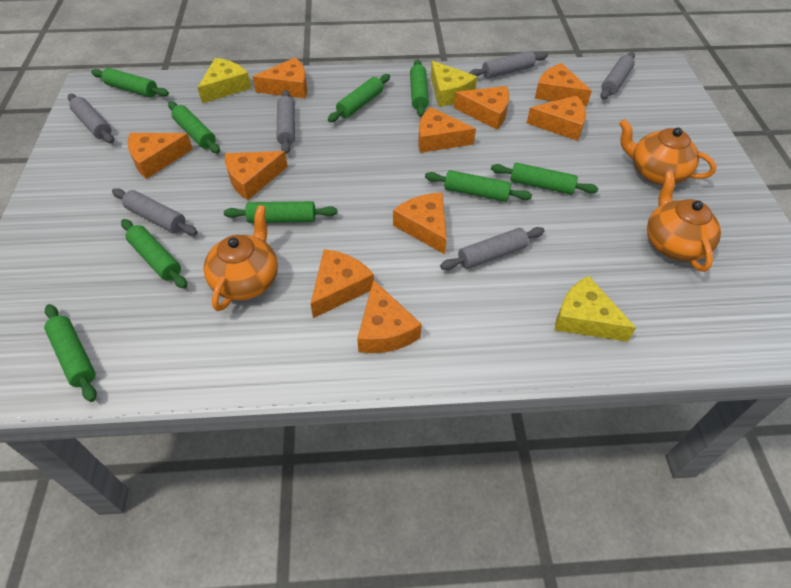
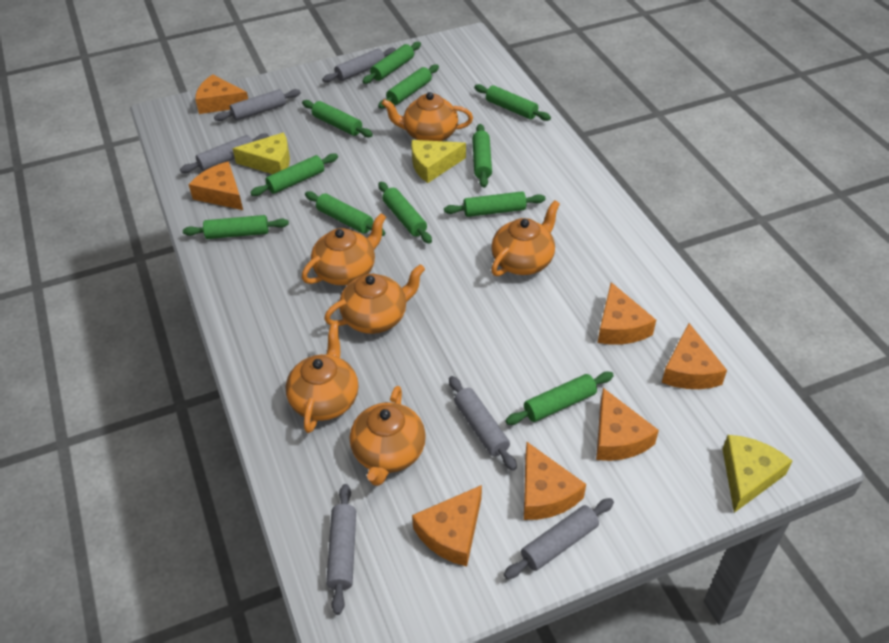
green rolling pin: [44,304,97,402] [91,68,169,97] [121,219,187,289] [168,102,220,154] [224,201,337,223] [328,74,390,122] [410,59,429,117] [425,170,532,202] [491,163,598,195] = 9 -> [183,215,289,239] [250,153,338,196] [302,100,373,137] [305,191,385,236] [362,42,421,84] [378,64,439,108] [378,182,432,244] [444,191,546,217] [472,124,492,188] [474,84,551,121] [505,372,614,425] = 11
orange cheese: [128,133,193,179] [225,151,288,200] [253,57,307,98] [311,249,374,318] [357,280,422,353] [393,193,447,254] [418,107,476,153] [454,86,509,129] [527,96,586,141] [535,63,592,106] = 10 -> [188,161,243,210] [195,75,248,114] [412,485,482,566] [524,442,586,520] [596,388,659,461] [598,282,656,345] [662,323,727,389] = 7
orange teapot: [203,205,278,311] [619,119,716,185] [647,171,721,272] = 3 -> [286,323,358,433] [302,213,386,285] [324,264,425,334] [350,386,426,486] [381,92,473,141] [491,200,560,276] = 6

